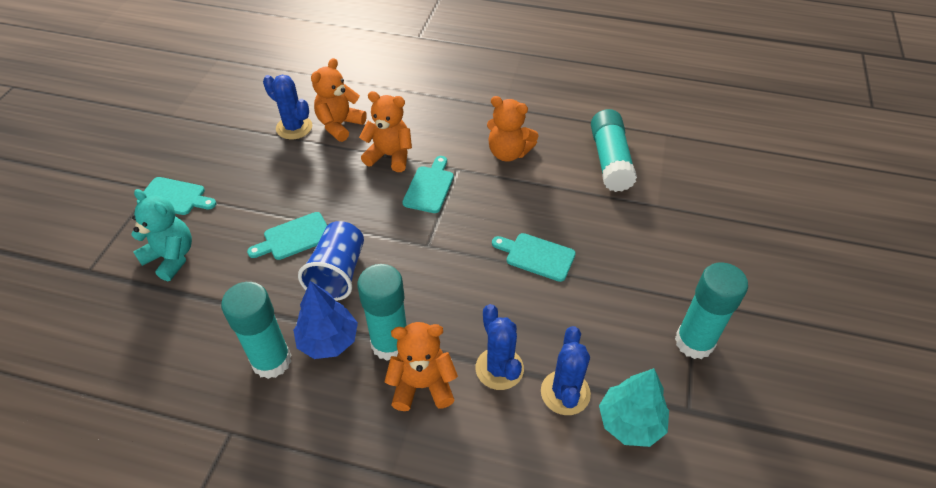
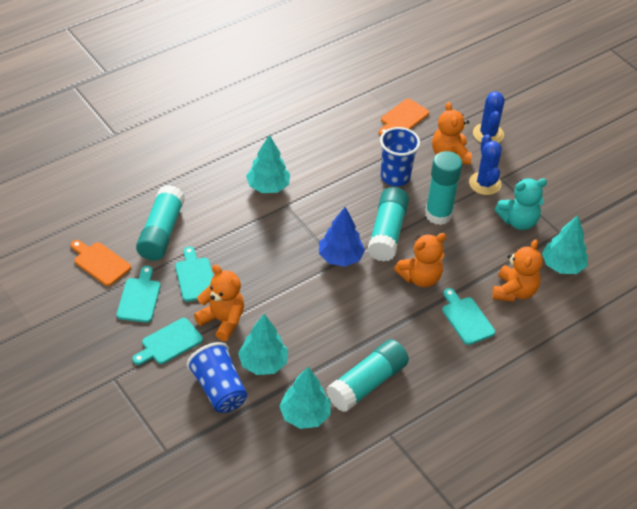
blue cactus: [263,75,312,139] [476,304,524,390] [541,326,591,415] = 3 -> [469,134,502,195] [473,91,505,143] = 2
blue cup: [298,221,364,301] = 1 -> [187,342,247,413] [380,127,420,186] = 2
orange cutting board: none = 0 -> [71,240,131,286] [379,99,429,136] = 2
turquoise tree: [599,368,669,447] = 1 -> [238,314,288,375] [246,135,290,193] [279,367,330,429] [542,215,588,274] = 4

